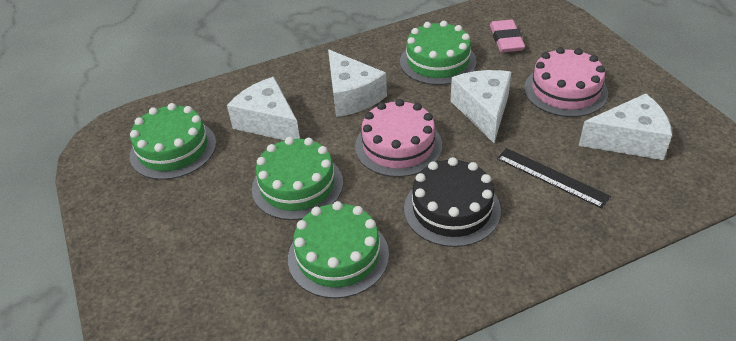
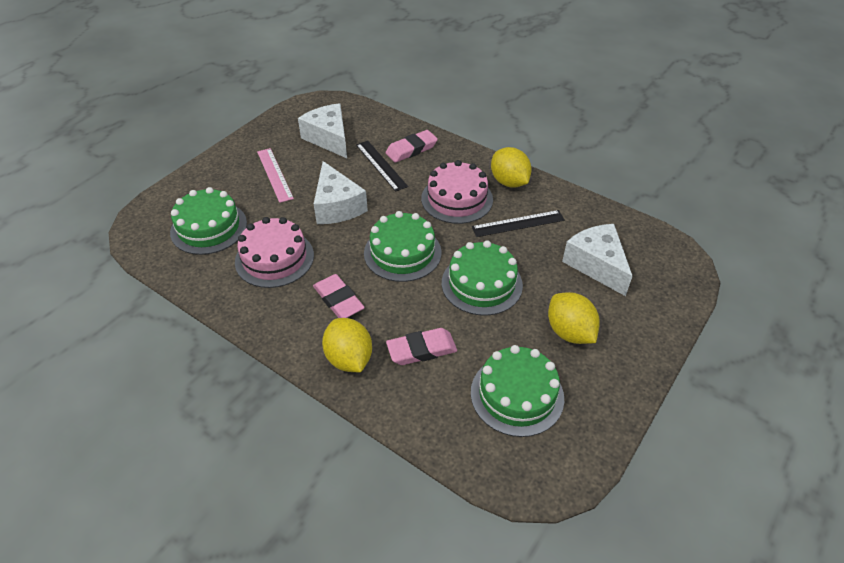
black cake: [404,157,501,247] = 1 -> none = 0
black ruler: [497,148,611,208] = 1 -> [356,141,408,192] [472,210,565,237] = 2
pink eraser: [490,20,525,52] = 1 -> [313,274,365,318] [386,130,438,163] [386,328,457,365] = 3
pink ruler: none = 0 -> [257,148,294,203] = 1
white cheese: [227,77,300,140] [328,49,387,117] [451,70,511,143] [579,94,672,160] = 4 -> [298,103,347,158] [314,161,368,224] [562,224,633,296] = 3
yellow lemon: none = 0 -> [322,318,372,372] [491,147,532,188] [548,292,600,344] = 3

